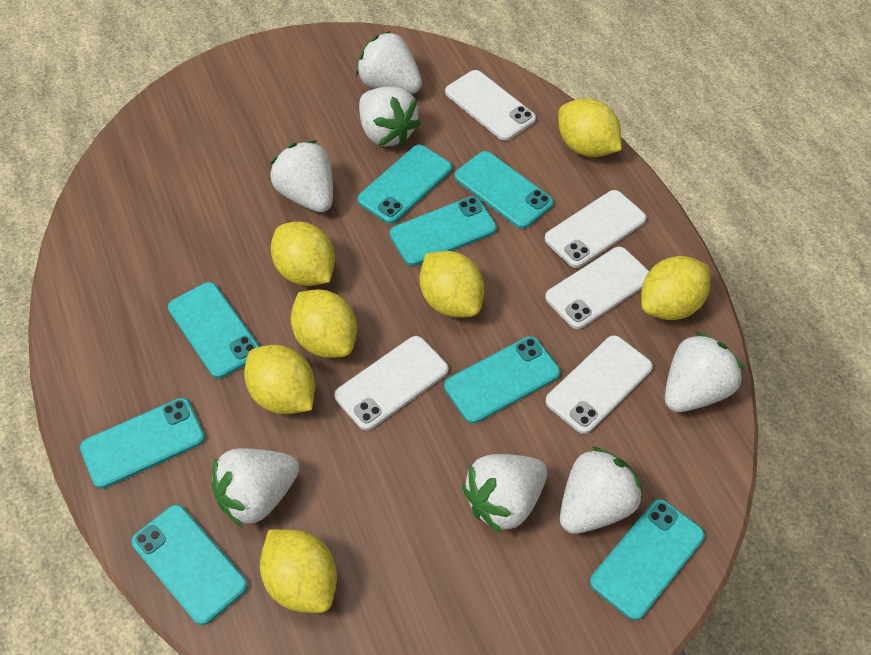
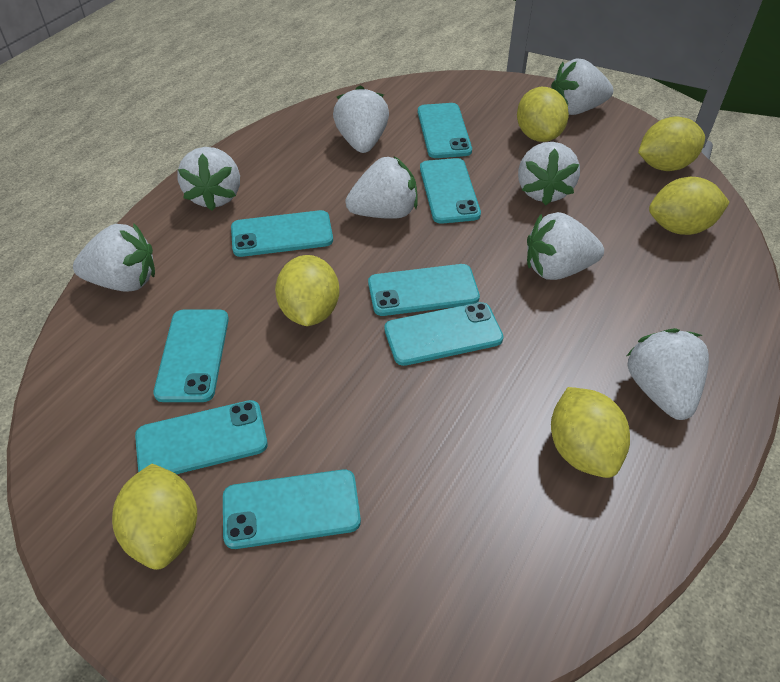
white phone: [334,336,449,431] [445,70,536,141] [545,190,647,268] [545,247,649,329] [546,335,653,434] = 5 -> none = 0
white strawberry: [211,448,300,528] [270,140,333,212] [356,31,422,94] [359,87,421,147] [462,454,547,534] [560,447,642,534] [665,332,744,412] = 7 -> [73,224,155,292] [177,147,240,211] [333,86,389,153] [345,156,417,219] [518,142,580,205] [527,212,604,280] [551,59,613,115] [626,328,709,420] = 8
yellow lemon: [244,345,315,414] [260,529,337,613] [271,222,335,286] [290,290,357,358] [420,251,484,317] [558,98,622,157] [641,256,710,320] = 7 -> [112,464,197,570] [275,255,340,326] [517,87,569,142] [551,387,630,478] [638,117,705,171] [649,177,730,235] = 6

